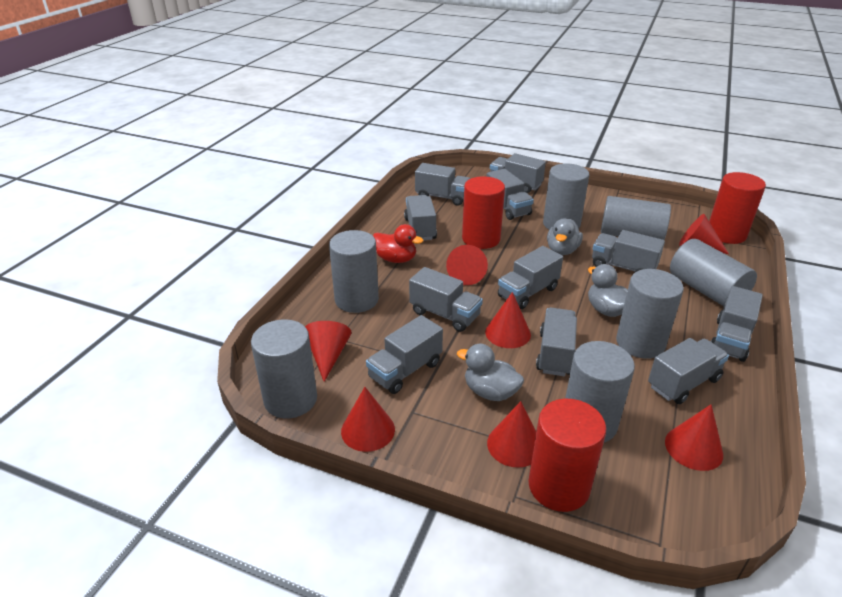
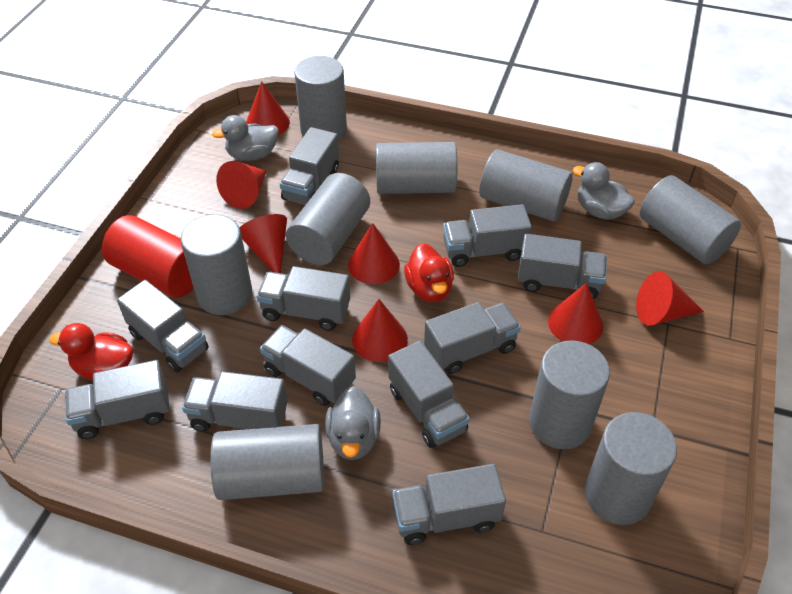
grey cylinder: [251,319,317,419] [329,230,379,313] [543,163,589,230] [565,341,635,442] [601,196,671,240] [616,269,684,359] [670,239,757,306] = 7 -> [181,214,252,315] [210,424,324,500] [286,173,370,265] [294,56,347,141] [376,142,457,194] [479,149,573,221] [529,340,610,449] [585,412,677,525] [640,175,741,264] = 9
red cylinder: [462,176,505,249] [529,399,606,512] [709,172,766,244] = 3 -> [102,215,194,298] = 1
red duck: [373,224,423,263] = 1 -> [50,323,133,381] [404,243,454,302] = 2

